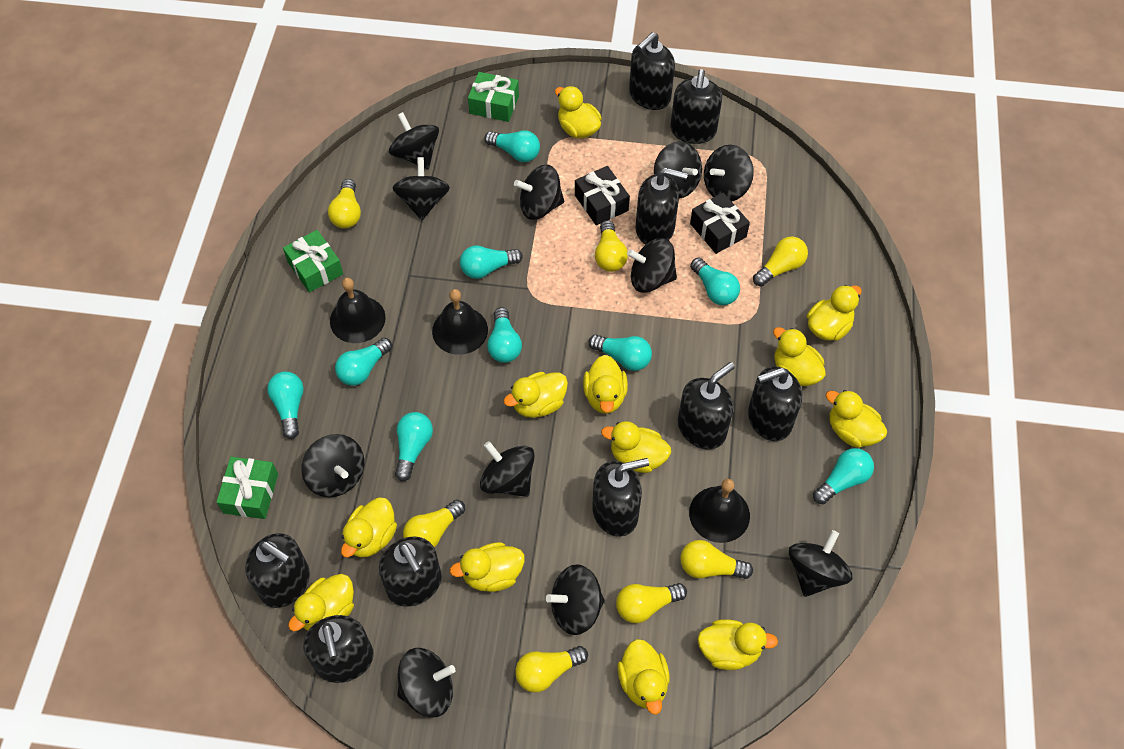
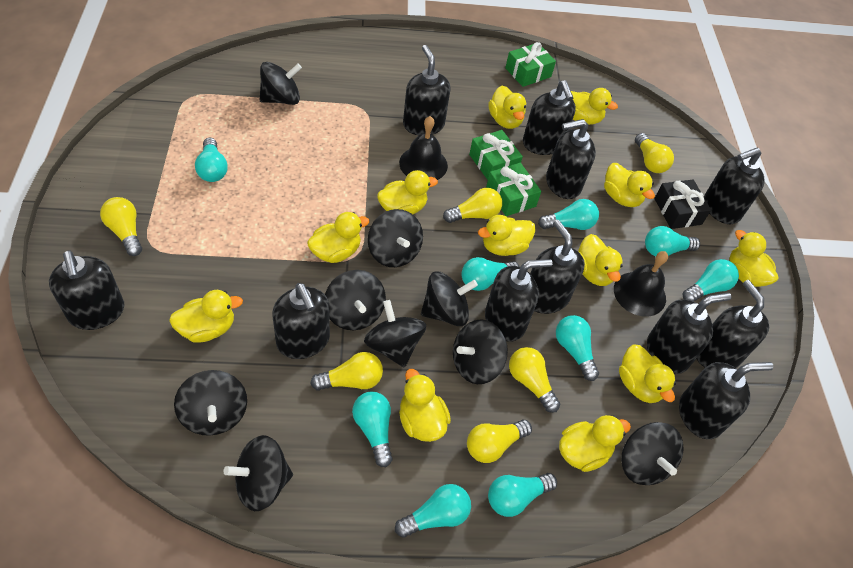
black bell: [330,278,386,343] [432,289,488,355] [689,479,750,543] = 3 -> [399,116,448,180] [614,251,668,316] = 2
black gift: [575,166,630,225] [690,193,750,254] = 2 -> [654,180,711,229] = 1
black soap dispenser: [245,533,310,608] [303,615,374,683] [379,537,442,607] [592,458,649,537] [629,32,675,110] [635,168,688,245] [671,69,722,144] [678,362,735,450] [748,366,802,441] = 9 -> [49,251,124,330] [272,283,330,359] [403,45,451,135] [485,259,553,342] [523,80,576,155] [530,220,585,314] [546,119,596,199] [647,293,732,374] [679,362,774,439] [697,280,769,368] [704,147,765,224] = 11
black spinning top: [301,434,364,497] [389,112,439,169] [392,157,450,220] [397,648,455,718] [480,441,535,497] [514,165,564,220] [546,564,605,635] [627,238,677,293] [654,141,702,199] [704,145,754,201] [789,530,853,597] = 11 -> [174,370,247,436] [224,435,293,511] [260,62,302,105] [325,270,386,330] [364,300,426,368] [368,209,423,267] [421,271,478,326] [453,319,508,384] [621,422,684,485] = 9
yellow light bulb: [328,179,361,229] [403,499,465,548] [515,646,588,692] [595,220,628,272] [616,583,687,623] [680,540,753,579] [753,236,808,287] = 7 -> [100,197,142,256] [310,352,383,391] [443,188,502,223] [467,420,532,463] [509,347,560,413] [635,133,674,173] = 6

